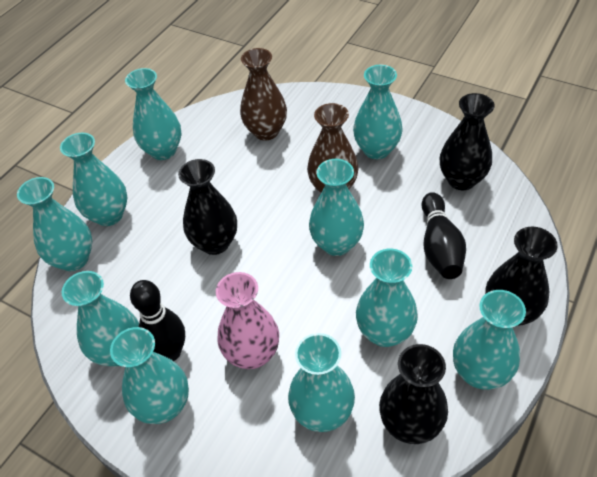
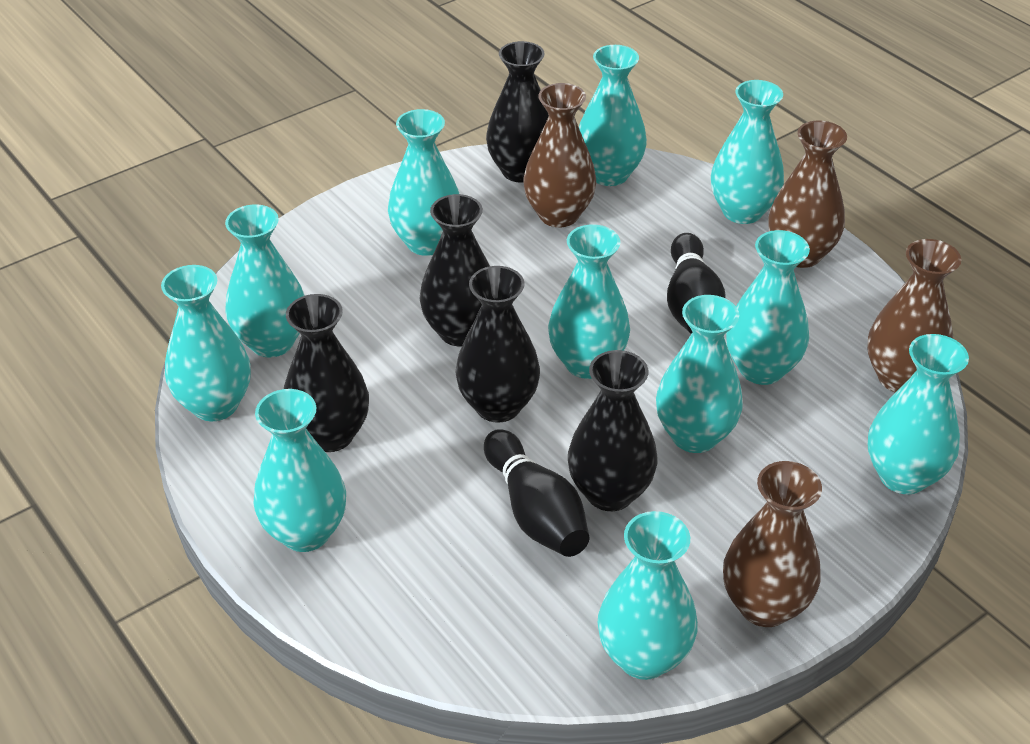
black vase: [178,159,237,255] [379,344,448,444] [440,93,495,190] [485,227,558,327] = 4 -> [284,294,369,452] [419,194,490,347] [455,266,540,423] [486,41,549,183] [568,350,658,511] = 5
brown vase: [240,48,287,141] [307,103,359,193] = 2 -> [523,83,596,227] [723,461,822,627] [769,121,847,268] [867,239,961,393] = 4
pink vase: [216,272,279,369] = 1 -> none = 0
turquoise vase: [17,177,92,271] [60,133,127,226] [62,271,139,366] [110,327,189,424] [125,68,182,160] [288,333,355,432] [309,159,364,256] [353,65,402,159] [356,248,418,347] [453,290,526,390] = 10 -> [161,265,251,421] [225,204,305,357] [253,389,346,552] [388,109,459,256] [548,224,630,379] [579,45,647,186] [598,511,698,680] [656,295,743,453] [711,80,784,224] [726,230,810,385] [868,334,969,494] = 11

